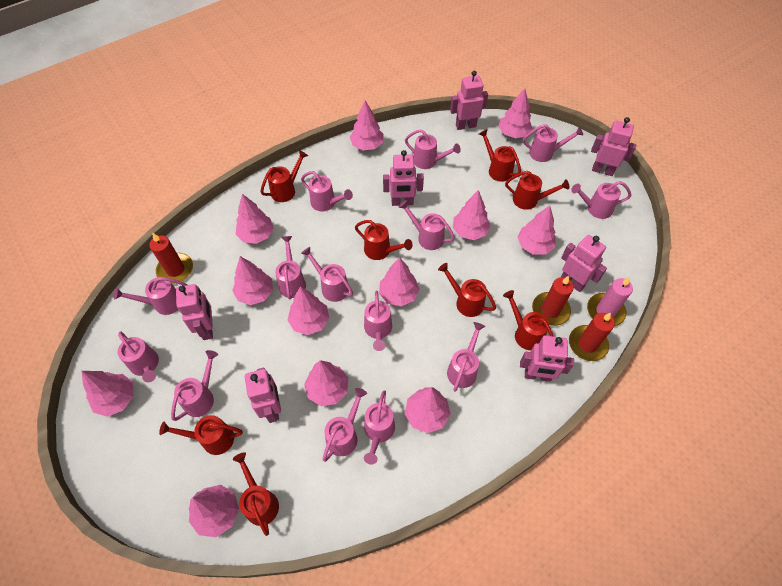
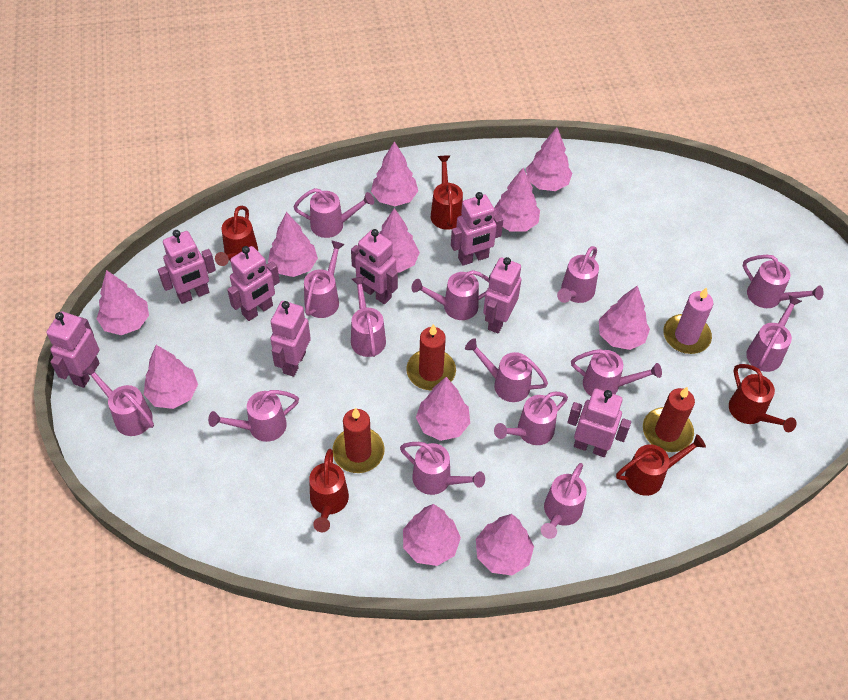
pink robot: [176,284,213,340] [245,368,281,423] [383,150,424,206] [450,71,488,130] [520,335,574,382] [561,235,607,292] [591,117,637,176] = 7 -> [46,311,99,388] [158,230,216,304] [227,246,280,321] [270,301,311,377] [351,229,398,304] [451,192,503,266] [483,257,522,333] [568,388,631,457] = 8
pink tree: [82,371,134,417] [189,485,239,537] [232,256,273,305] [236,194,274,244] [288,286,329,335] [304,360,349,406] [350,101,383,150] [379,257,419,306] [405,387,451,433] [453,190,491,240] [498,88,532,138] [517,206,556,255] = 12 -> [97,270,149,335] [144,345,198,409] [268,212,318,277] [371,141,418,206] [379,208,420,273] [403,504,461,566] [416,377,470,441] [476,514,534,575] [494,168,540,231] [526,127,572,191] [599,286,650,350] = 11
red watering can: [159,415,243,455] [233,452,279,536] [260,150,308,202] [355,220,413,260] [438,263,496,317] [479,129,521,182] [503,290,553,350] [505,171,569,210] = 8 -> [215,206,258,266] [309,449,349,532] [431,155,463,230] [616,434,706,496] [729,364,796,432] = 5

